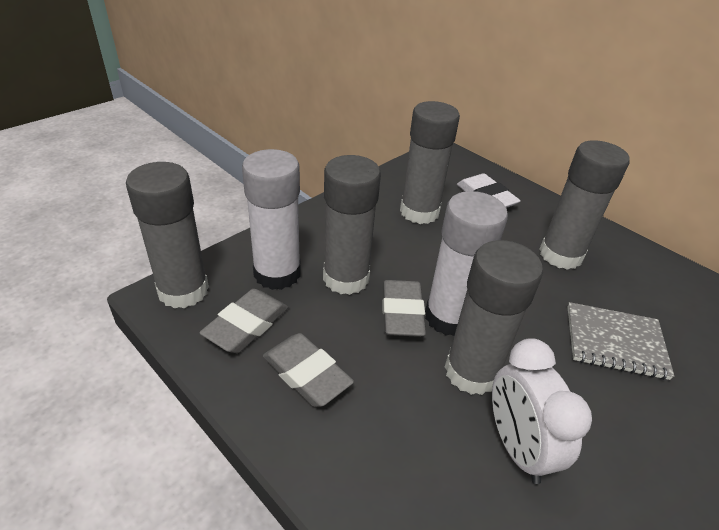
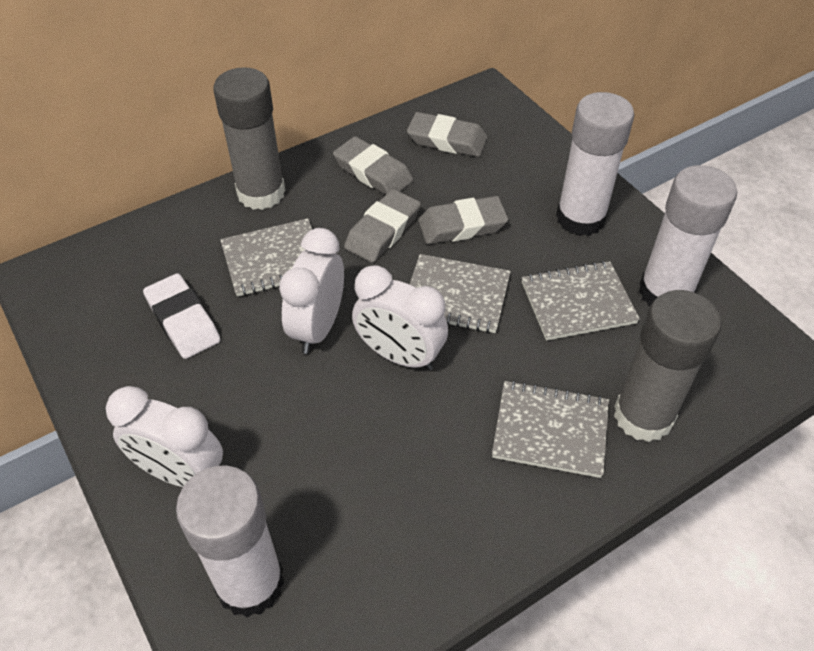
grey eraser: [199,289,288,353] [263,333,354,407] [382,280,426,337] = 3 -> [333,136,413,195] [344,189,421,263] [407,112,488,157] [418,196,508,244] = 4
grey glue stick: [126,162,209,308] [323,155,381,295] [400,101,460,224] [445,240,543,395] [540,140,630,270] = 5 -> [213,67,285,210] [614,290,721,442] = 2
grey notebook: [567,302,674,380] = 1 -> [220,218,313,297] [409,254,511,333] [492,380,609,478] [522,261,640,341] = 4
white clock: [492,338,592,484] = 1 -> [106,386,223,487] [279,228,344,354] [352,265,448,371] = 3
white glue stick: [242,149,301,290] [425,191,508,336] = 2 -> [176,466,284,618] [556,92,634,236] [639,165,737,307] = 3

